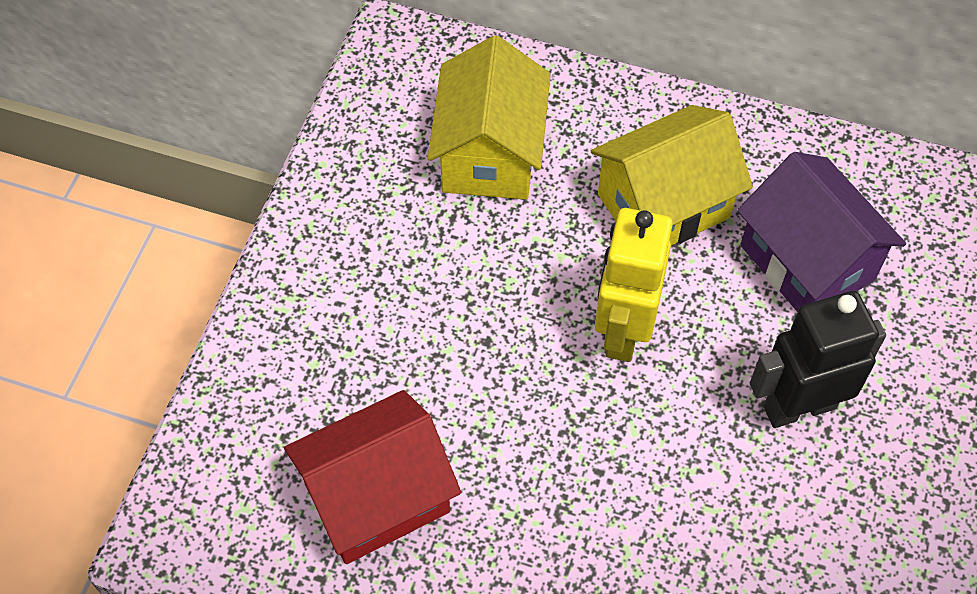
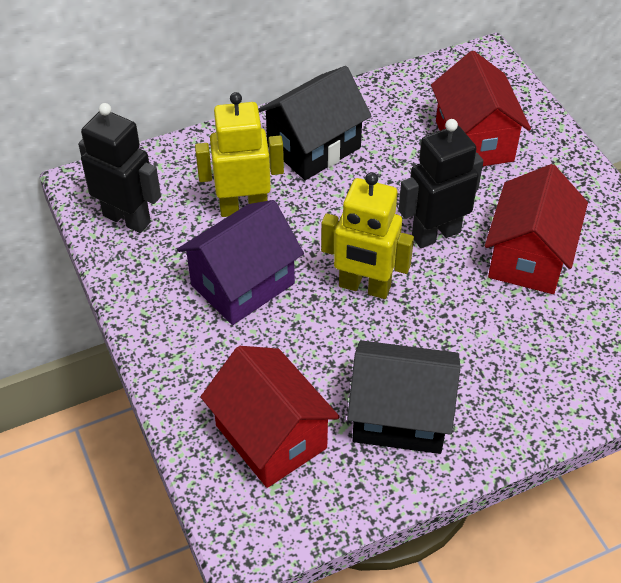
black house: none = 0 -> [258,66,371,180] [347,340,461,454] = 2
black robot: [750,291,886,428] = 1 -> [78,103,161,233] [399,119,483,248] = 2
red house: [284,390,461,564] = 1 -> [201,346,340,488] [431,51,531,166] [485,164,588,294] = 3
yellow house: [428,35,551,200] [591,105,753,246] = 2 -> none = 0
yellow robot: [595,208,673,362] = 1 -> [195,92,284,217] [321,172,414,299] = 2

